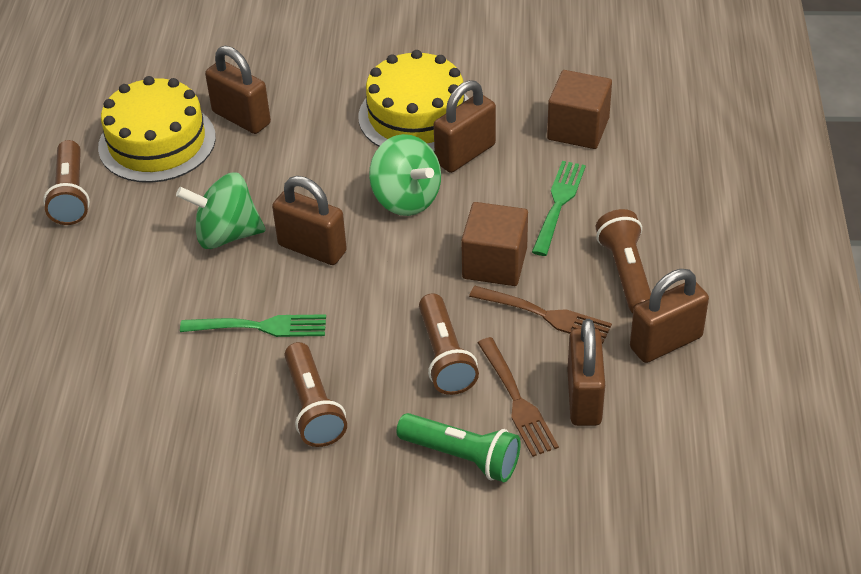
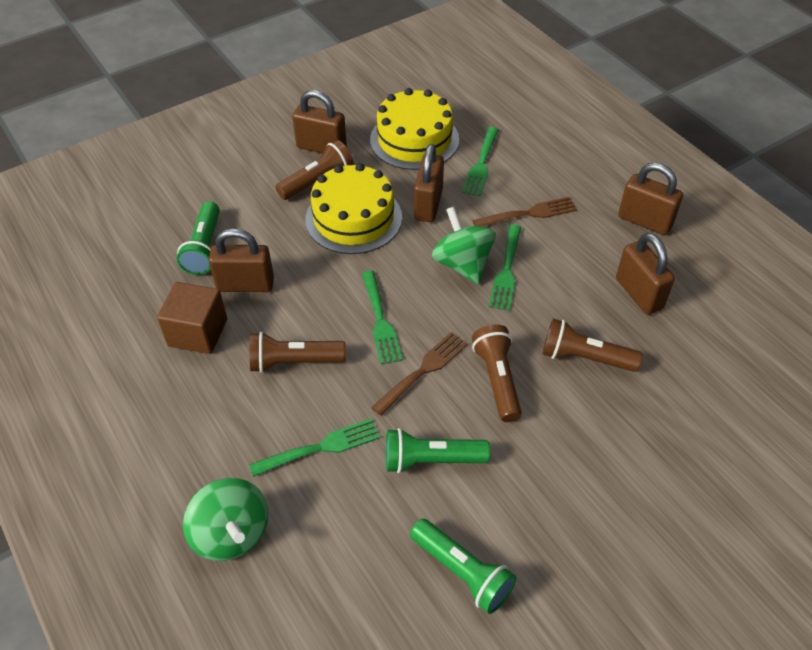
brown cube: [461,202,528,286] [547,70,612,149] = 2 -> [157,282,227,354] = 1
green flashlight: [396,413,521,482] = 1 -> [177,201,220,275] [386,428,491,473] [410,519,516,614] = 3
green fork: [180,314,326,337] [532,161,586,256] = 2 -> [249,418,380,477] [362,271,403,365] [462,127,499,196] [489,225,521,311] = 4

